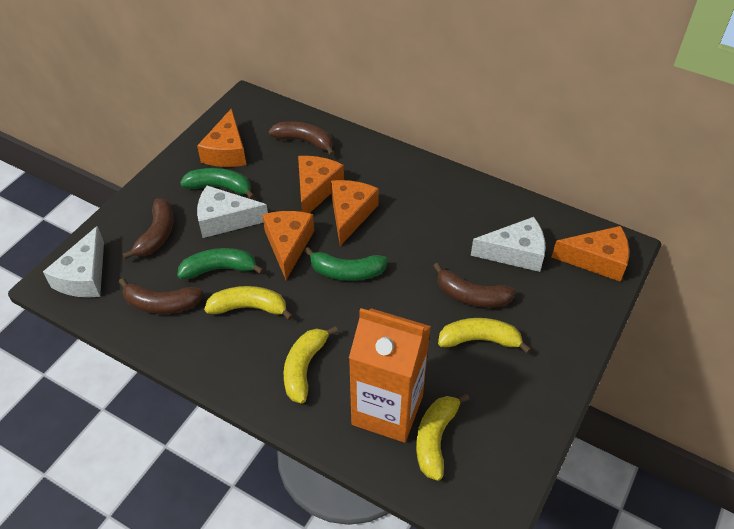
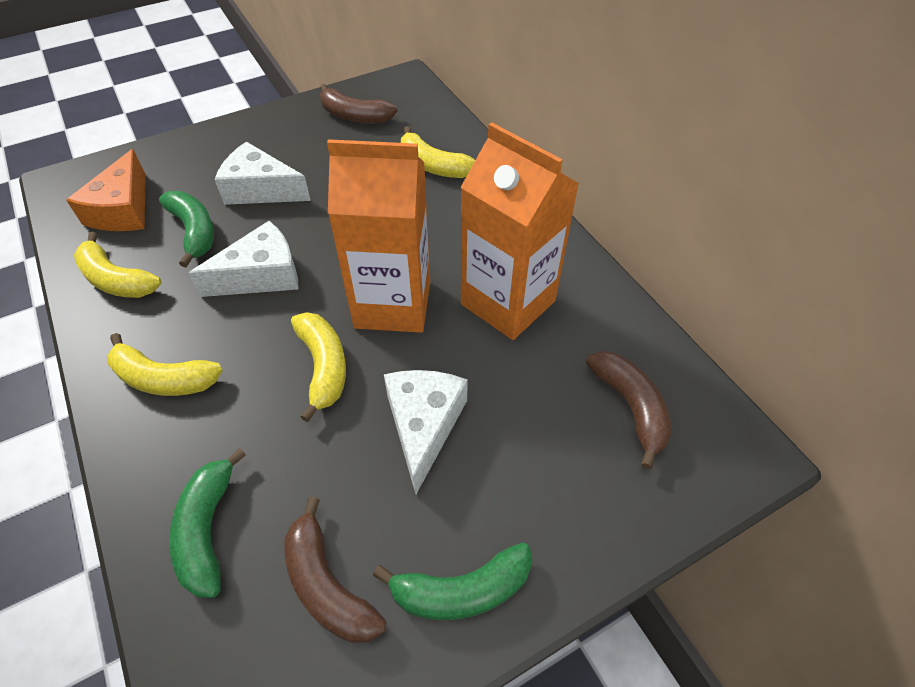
brown banana: [119,278,203,314] [122,198,173,260] [268,121,335,156] [433,263,516,308] = 4 -> [285,497,386,643] [320,84,398,124] [586,351,672,470] = 3
orange carton: [349,308,431,443] = 1 -> [327,139,430,333] [461,123,579,340] = 2
orange cheese: [197,108,246,167] [262,211,314,280] [298,156,344,213] [331,180,379,246] [552,226,629,282] = 5 -> [66,149,146,231] = 1

